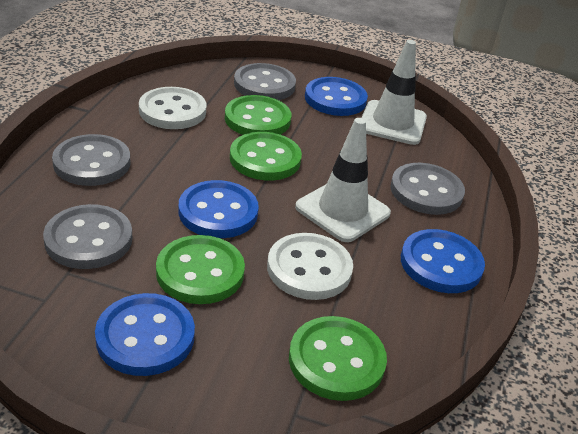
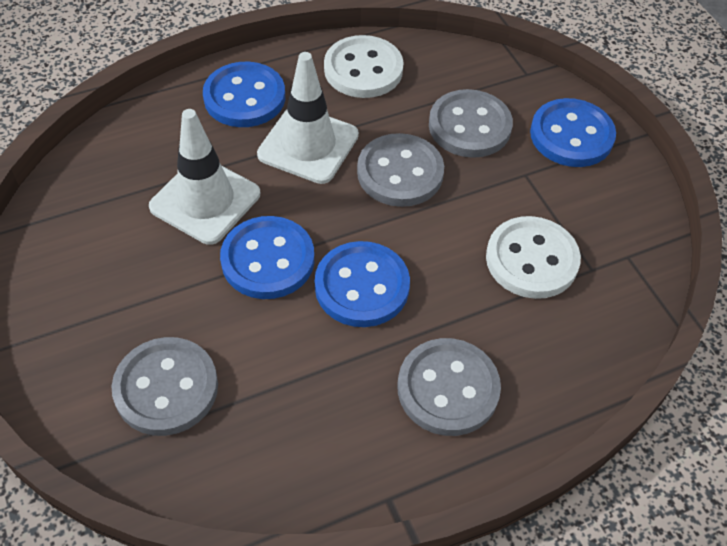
green button: [156,235,245,304] [225,95,291,135] [230,132,302,180] [289,316,387,401] = 4 -> none = 0

